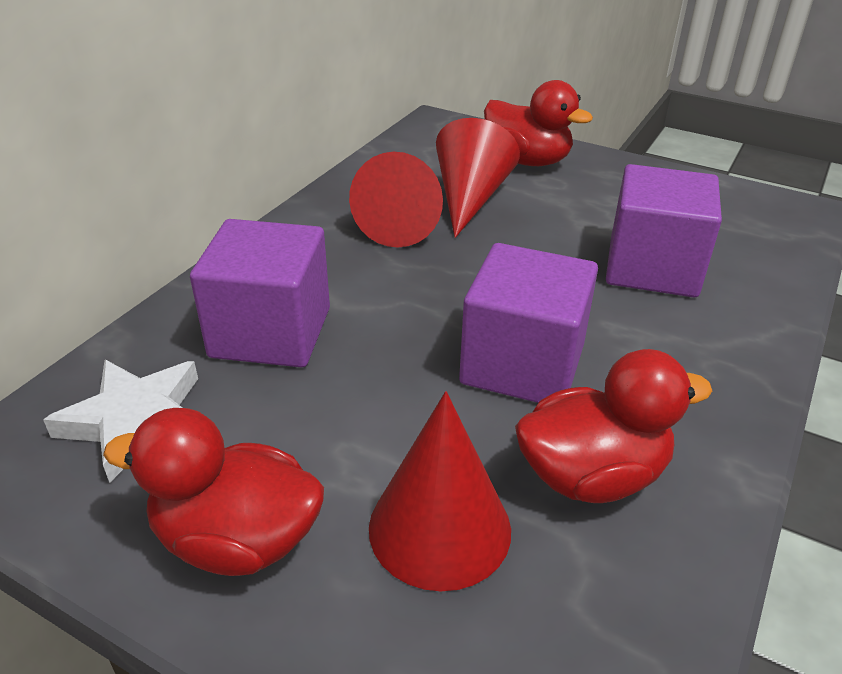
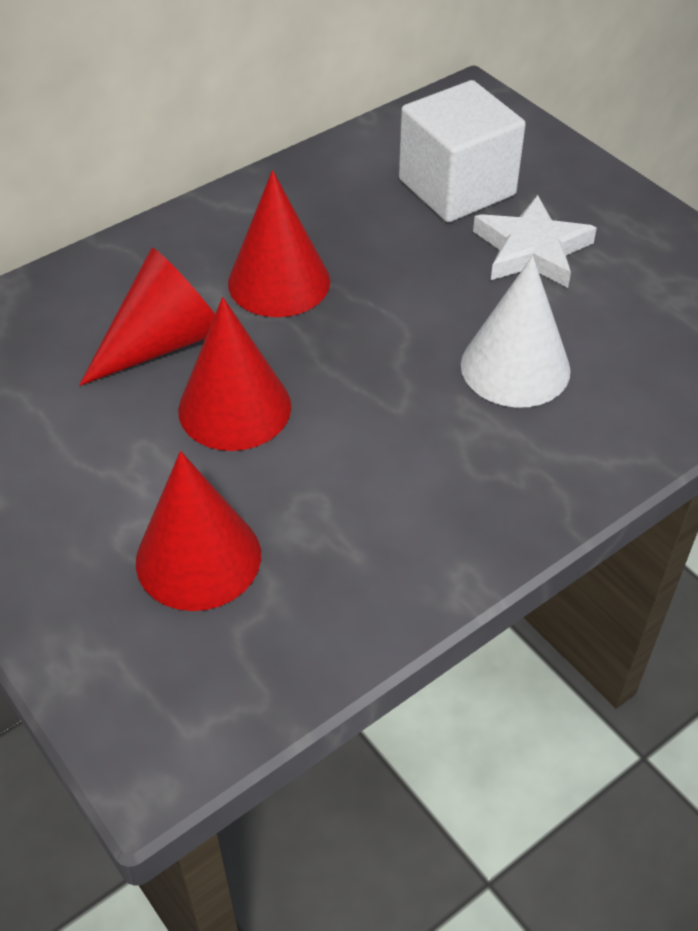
purple cube: [190,219,330,367] [459,243,598,403] [606,164,722,297] = 3 -> none = 0
red cone: [349,152,443,248] [369,391,511,591] [436,118,520,238] = 3 -> [79,248,215,386] [136,451,261,611] [178,297,291,451] [228,170,330,317] = 4
red duck: [103,408,324,576] [484,80,593,166] [515,349,712,503] = 3 -> none = 0
white cone: none = 0 -> [461,256,571,408] = 1
white cube: none = 0 -> [399,80,526,222] = 1

